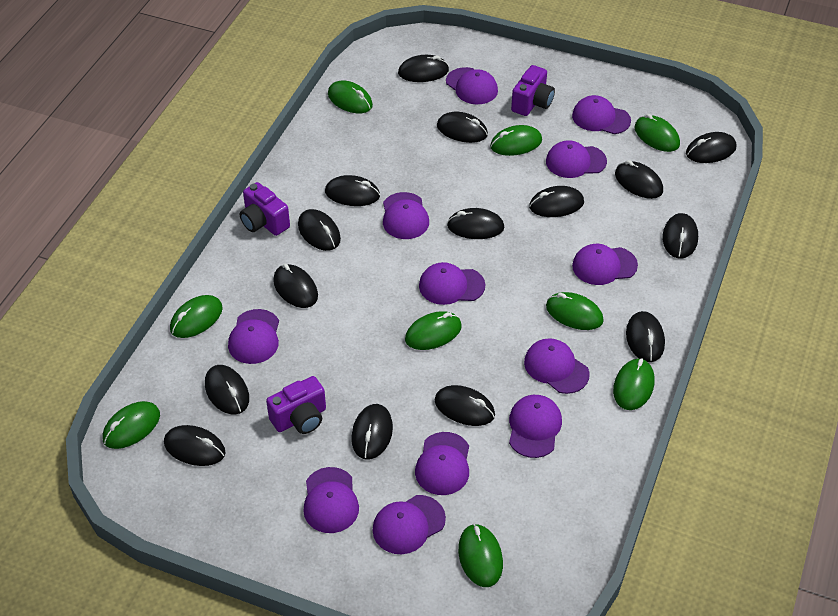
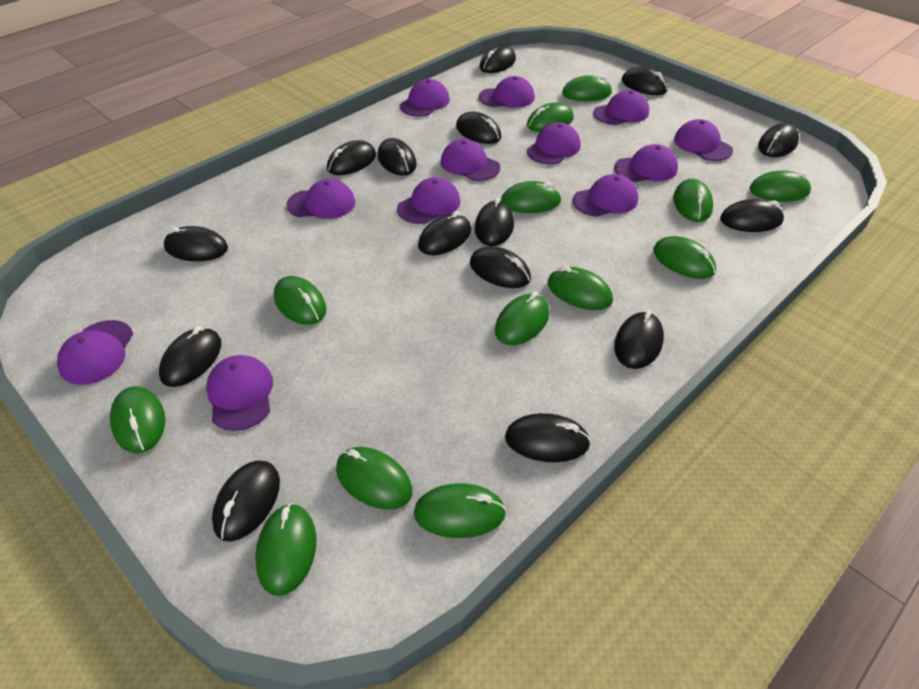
green mouse: [103,401,160,449] [170,295,223,338] [328,80,373,113] [405,311,462,350] [458,524,503,587] [490,125,542,156] [546,292,604,330] [613,358,654,410] [634,114,680,152] = 9 -> [110,386,165,453] [255,503,317,596] [274,276,327,325] [336,447,413,510] [414,483,506,538] [495,292,549,345] [501,181,562,213] [527,102,574,132] [548,266,613,310] [562,75,612,101] [653,236,716,279] [673,179,713,222] [750,170,811,202] = 13
purple camera: [240,182,290,236] [266,376,326,434] [511,65,555,116] = 3 -> none = 0

